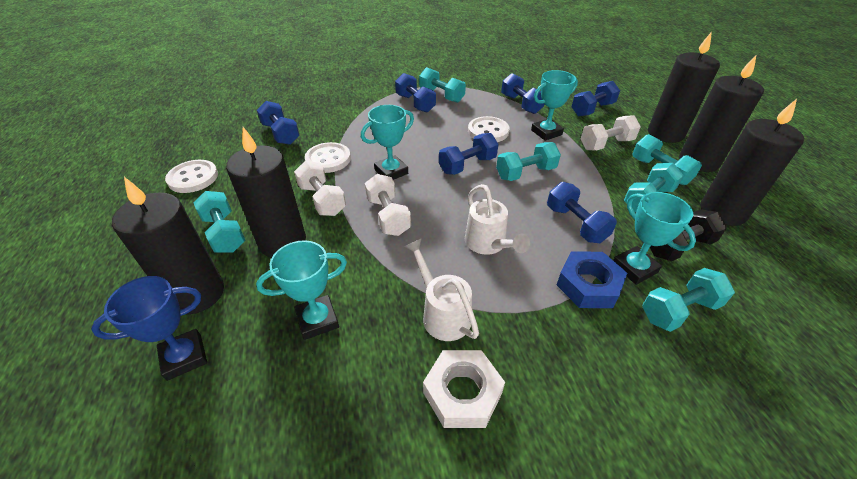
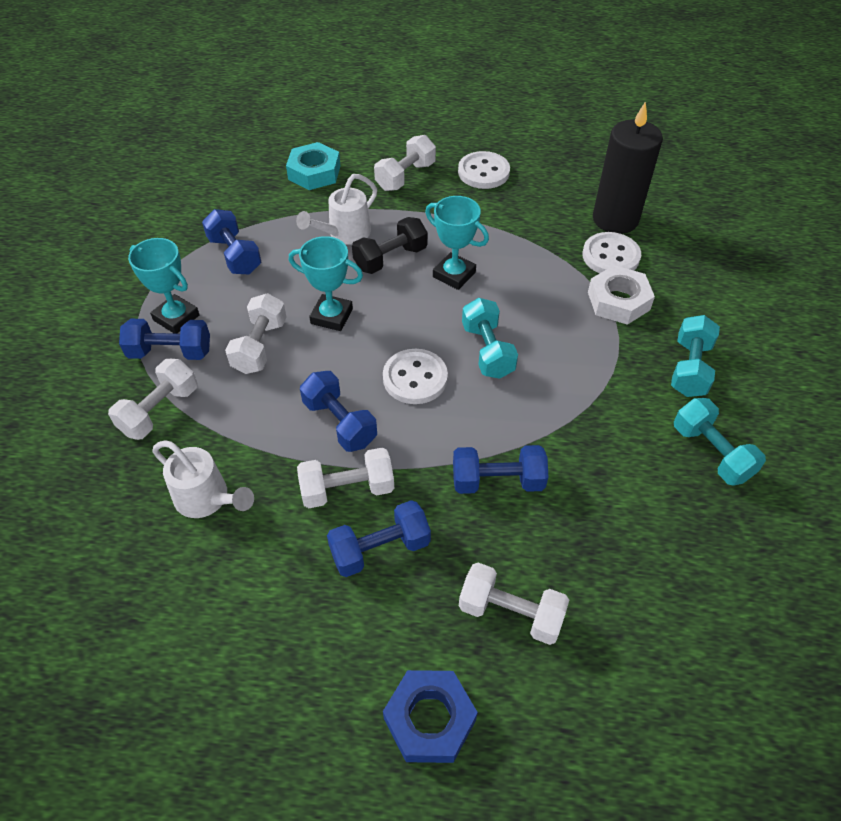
black candle: [112,177,224,314] [226,127,306,258] [648,32,720,143] [679,54,764,172] [700,99,804,226] = 5 -> [593,101,663,234] = 1
blue dumbbell: [257,101,299,145] [395,73,436,113] [439,133,498,175] [501,73,544,114] [547,182,617,243] [572,81,620,116] = 6 -> [119,319,210,360] [202,209,261,275] [300,371,377,452] [327,500,431,577] [453,445,548,494] = 5
blue trophy: [91,276,207,381] = 1 -> none = 0
turquoise dumbbell: [193,191,245,253] [419,67,466,103] [496,142,561,181] [624,163,684,213] [633,134,702,185] [642,268,735,332] = 6 -> [462,298,518,379] [671,315,720,397] [674,398,766,486] = 3
turquoise nut: none = 0 -> [286,142,340,190] = 1
turquoise trophy: [256,240,347,340] [361,105,414,180] [531,70,578,141] [613,192,696,285] = 4 -> [128,238,200,334] [289,236,363,331] [425,196,489,290] = 3
white dumbbell: [294,161,346,216] [365,174,411,236] [581,115,641,151] = 3 -> [108,359,198,440] [225,293,287,374] [297,448,394,508] [374,135,436,191] [459,563,569,645] = 5

